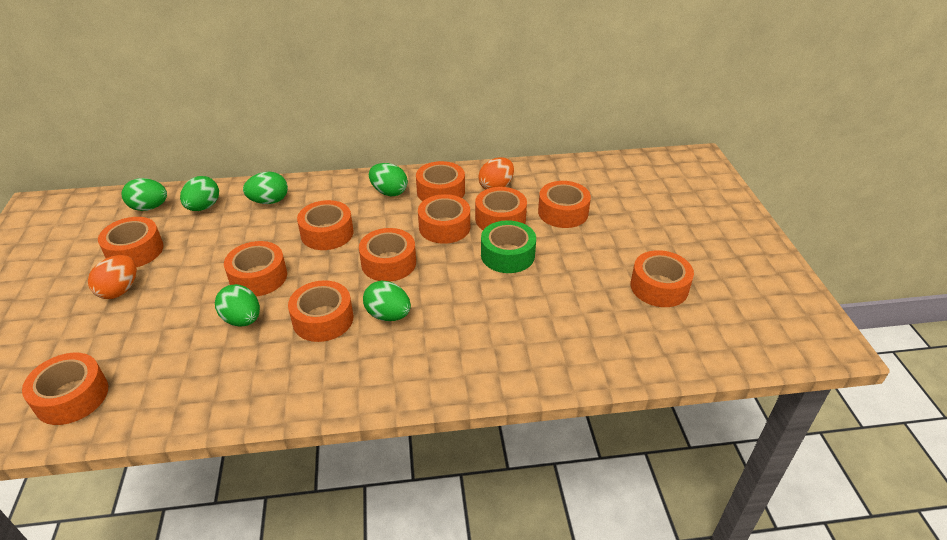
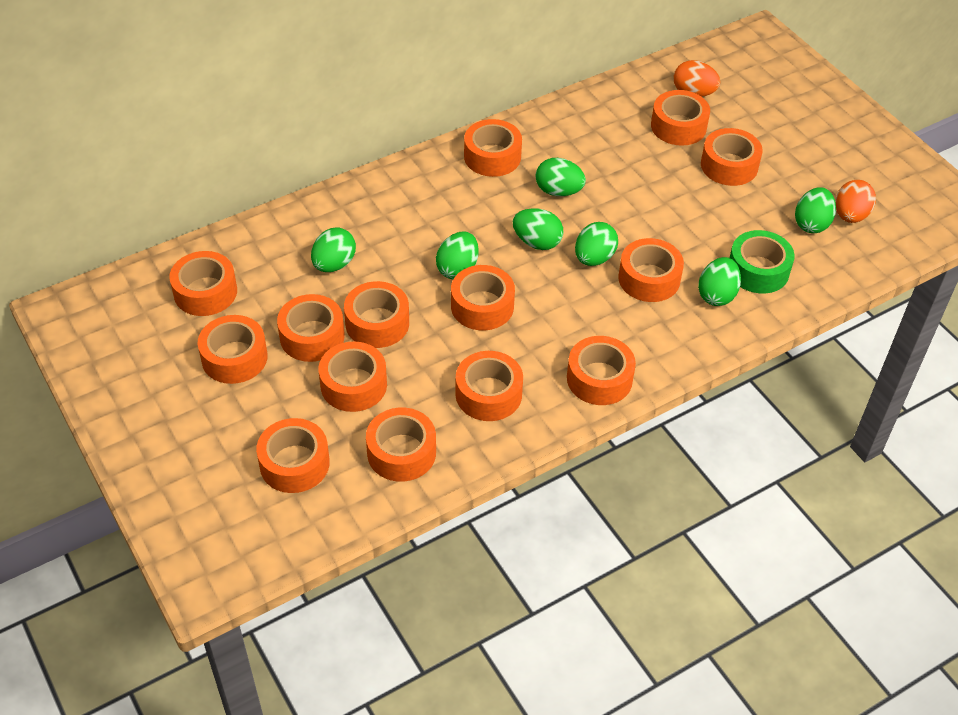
green egg: [122,178,167,211] [180,176,219,211] [215,284,260,327] [243,172,288,204] [363,281,411,321] [369,163,408,197] = 6 -> [311,228,356,272] [436,232,479,279] [513,208,563,250] [536,158,586,196] [575,222,618,266] [698,257,741,306] [795,187,836,233] = 7
orange tape: [22,353,108,425] [98,217,164,267] [224,241,287,296] [288,280,353,342] [297,200,354,250] [359,228,416,282] [416,161,465,201] [418,194,470,244] [475,187,527,230] [538,181,591,228] [631,250,694,307] = 11 -> [169,251,237,316] [198,315,268,384] [256,418,330,493] [277,294,345,362] [318,341,387,412] [344,281,409,348] [366,407,436,482] [451,265,515,330] [456,351,523,421] [464,119,522,177] [567,336,636,405] [618,238,684,302] [651,90,710,146] [701,128,763,186] = 14

